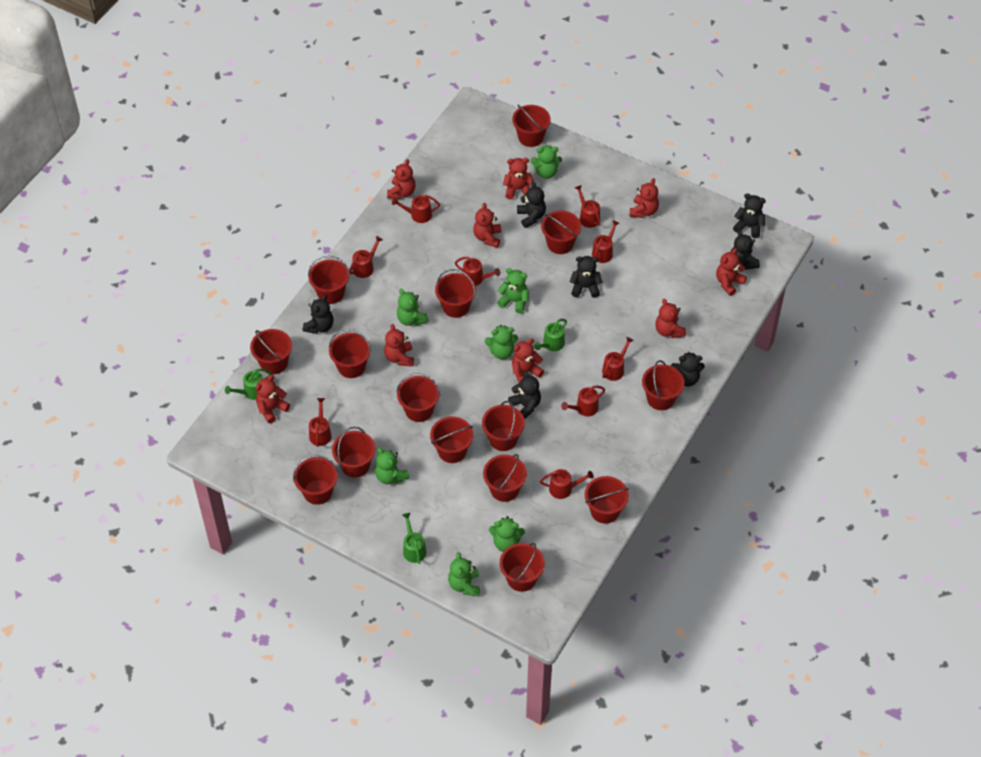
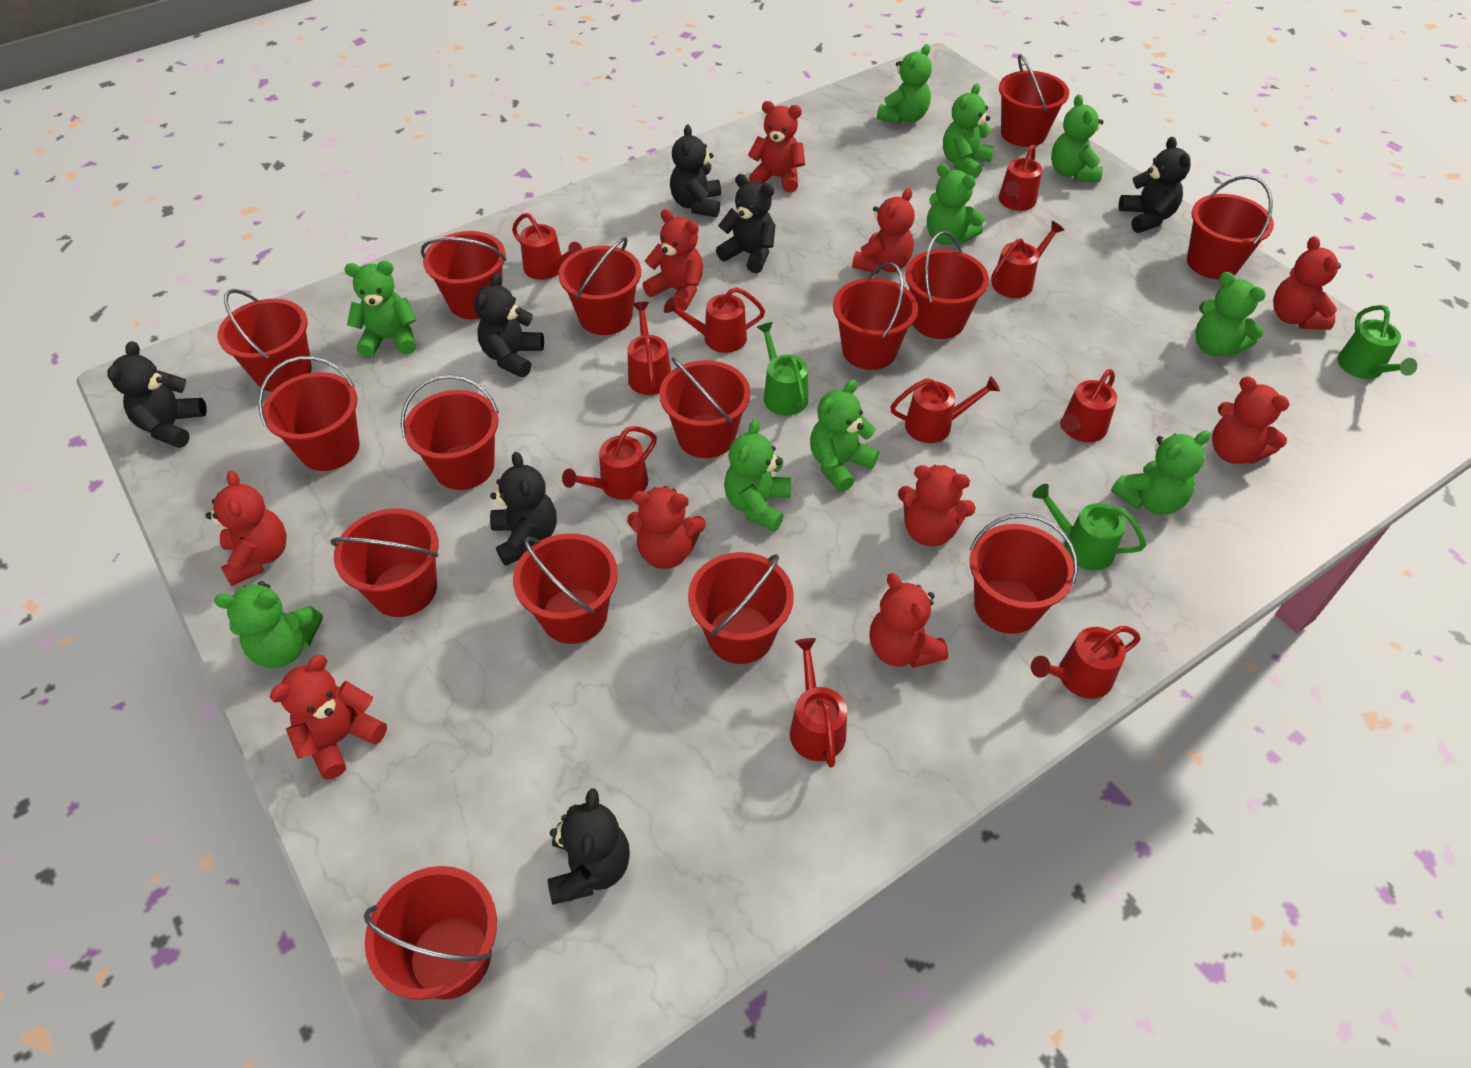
green teddy bear: [375,447,410,484] [397,289,429,326] [448,552,480,596] [485,325,518,359] [489,516,525,552] [497,268,529,314] [531,145,562,179] = 7 -> [214,581,323,668] [344,261,417,358] [724,419,791,532] [810,379,879,492] [877,44,932,124] [927,164,984,245] [943,83,994,179] [1051,95,1104,182] [1111,431,1211,515] [1196,272,1266,357] = 10
red teddy bear: [255,375,290,423] [384,324,414,367] [387,159,416,199] [473,203,501,248] [503,158,534,200] [512,339,544,383] [629,178,659,218] [655,299,686,338] [716,248,747,296] = 9 -> [206,471,287,586] [270,655,387,780] [627,486,706,569] [643,209,703,311] [748,101,805,193] [852,188,915,274] [869,573,948,668] [898,465,976,546] [1212,376,1290,464] [1273,236,1341,330] = 10
red watering can: [309,398,332,447] [349,236,383,278] [392,195,440,223] [455,257,500,286] [540,469,594,499] [561,385,605,416] [575,185,600,228] [592,220,619,263] [602,337,634,381] = 9 -> [512,213,582,280] [562,426,657,500] [628,302,671,395] [664,287,765,353] [790,638,847,768] [890,376,1000,443] [991,221,1064,298] [999,144,1042,211] [1031,626,1140,699] [1060,369,1117,442] = 10

